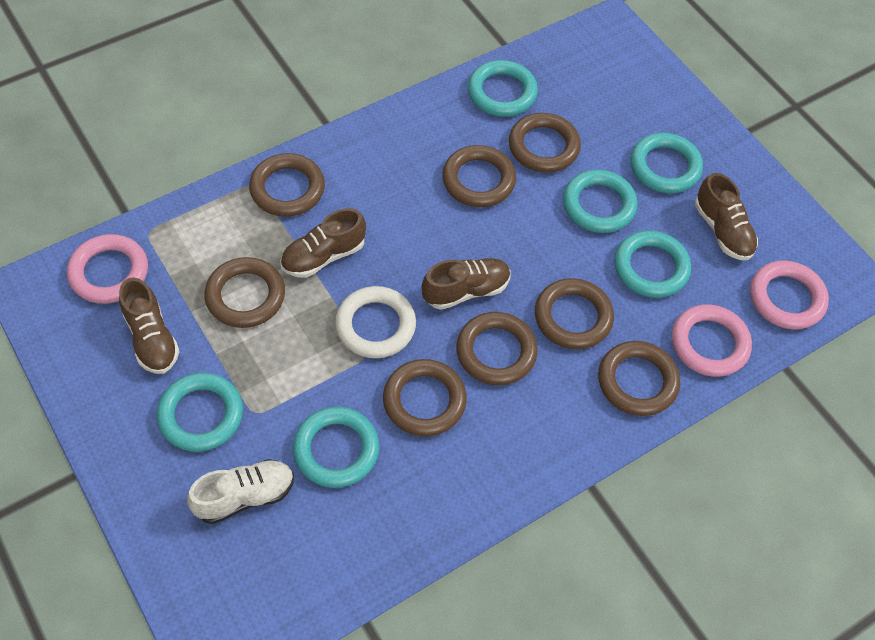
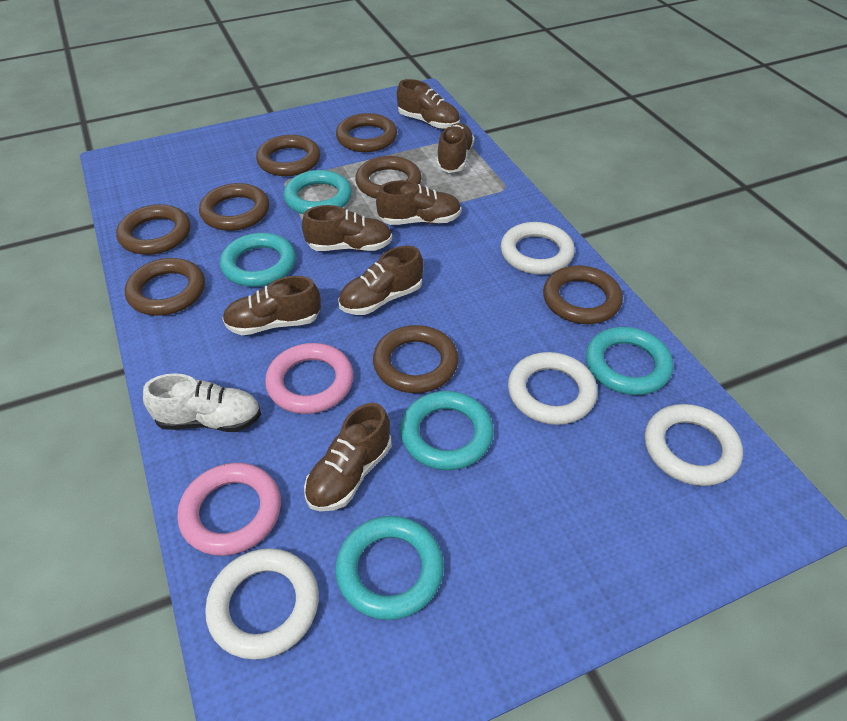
brown shoe: [119,277,180,374] [280,208,366,278] [422,258,511,310] [695,173,758,260] = 4 -> [222,276,321,335] [302,205,392,251] [304,403,391,511] [338,246,424,315] [376,180,461,225] [397,79,460,129] [437,123,474,173] = 7
pink ring: [67,234,148,304] [672,304,752,377] [750,260,829,330] = 3 -> [177,463,281,556] [265,343,353,414] = 2
turquoise ring: [157,373,243,452] [293,407,379,488] [468,60,538,117] [563,170,637,233] [614,230,691,298] [631,133,703,193] = 6 -> [220,233,296,287] [284,170,352,214] [335,516,444,620] [400,391,494,470] [586,327,673,395] = 5
white ring: [335,286,416,358] = 1 -> [205,548,319,660] [501,222,575,275] [508,352,598,425] [645,404,743,486] = 4

